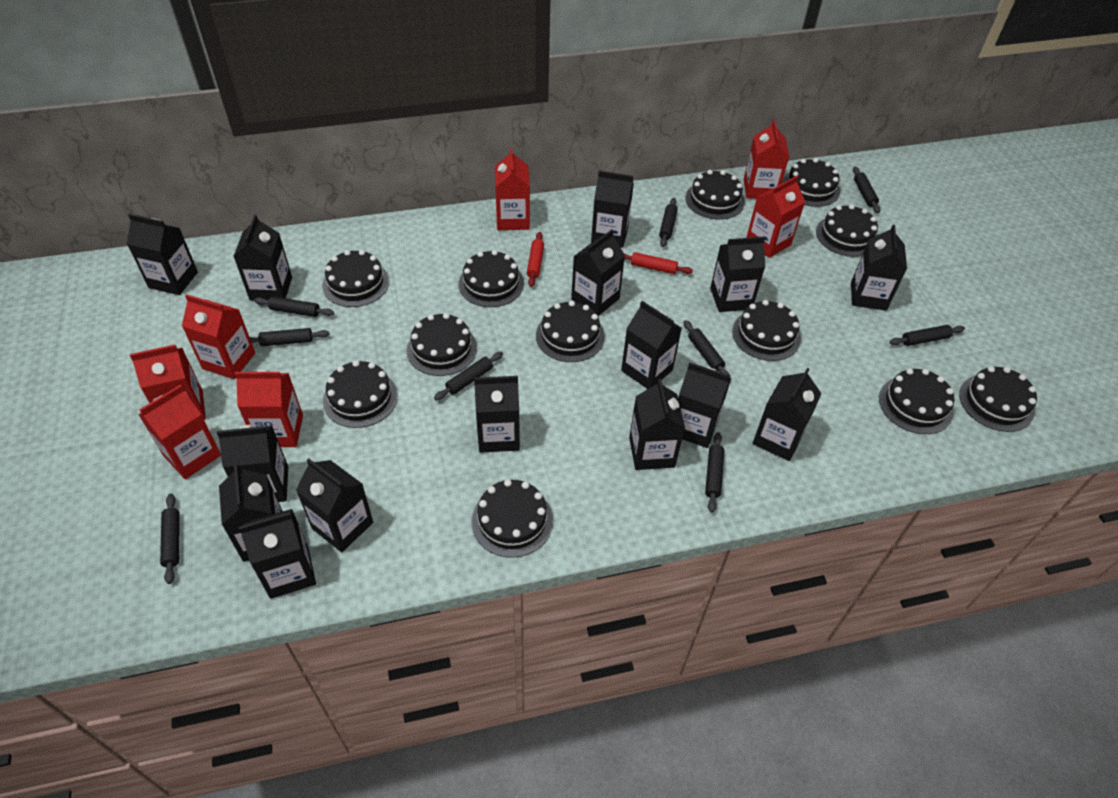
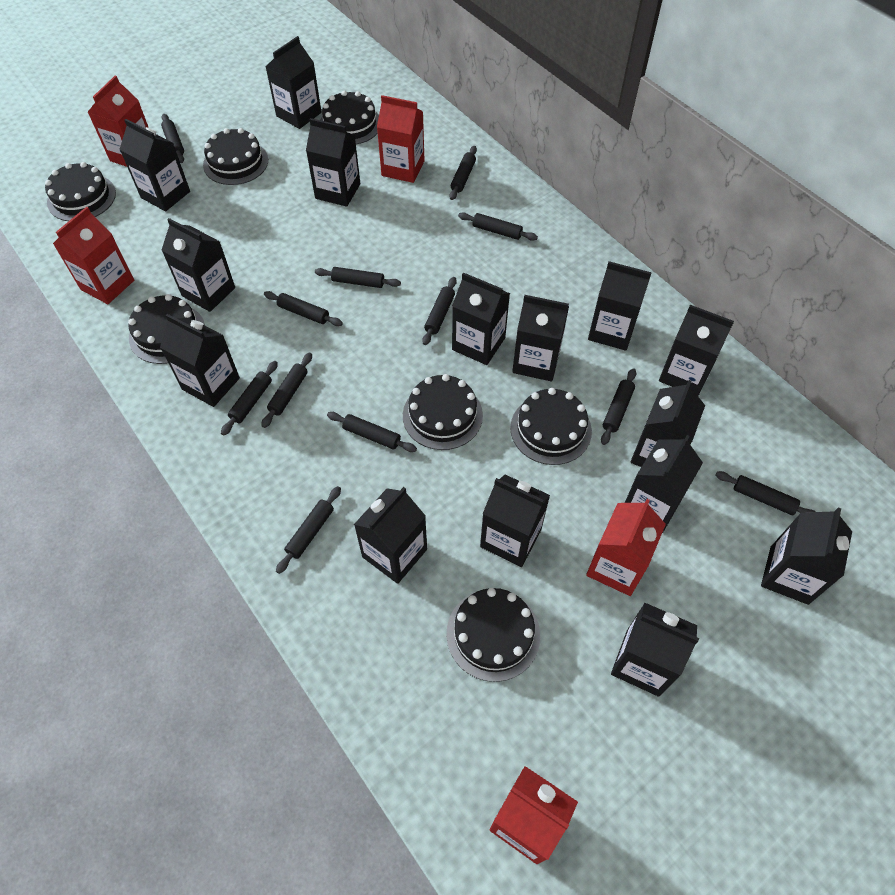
black cake: [322,250,389,307] [323,360,398,428] [407,313,477,376] [458,250,524,307] [471,479,553,558] [536,301,605,362] [685,170,745,220] [732,300,801,361] [782,158,840,207] [816,204,878,257] [879,368,954,434] [959,366,1037,432] = 12 -> [45,162,116,221] [128,294,205,364] [203,128,268,185] [320,91,379,145] [403,374,483,450] [446,588,540,682] [510,388,592,465] = 7
black rolling pin: [160,494,180,584] [250,328,330,346] [254,296,334,317] [434,352,503,400] [659,198,678,247] [684,320,730,375] [705,432,725,512] [853,167,880,213] [890,325,965,346] = 9 -> [161,114,184,163] [221,361,278,436] [261,353,312,428] [264,291,343,326] [276,486,341,574] [315,267,401,288] [327,412,417,452] [422,277,457,345] [449,146,477,200] [458,212,538,241] [601,368,636,445] [716,471,816,515] = 12
red carton: [130,345,206,420] [138,385,221,479] [182,294,255,379] [235,370,303,447] [495,148,530,230] [744,120,789,199] [746,176,805,258] = 7 -> [53,207,134,304] [88,76,149,167] [377,95,425,183] [489,766,578,864] [586,499,666,596] = 5
red rolling pin: [527,232,544,287] [624,252,693,274] = 2 -> none = 0

